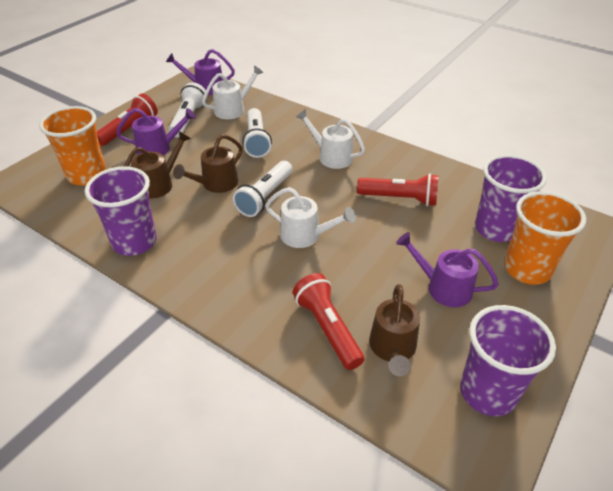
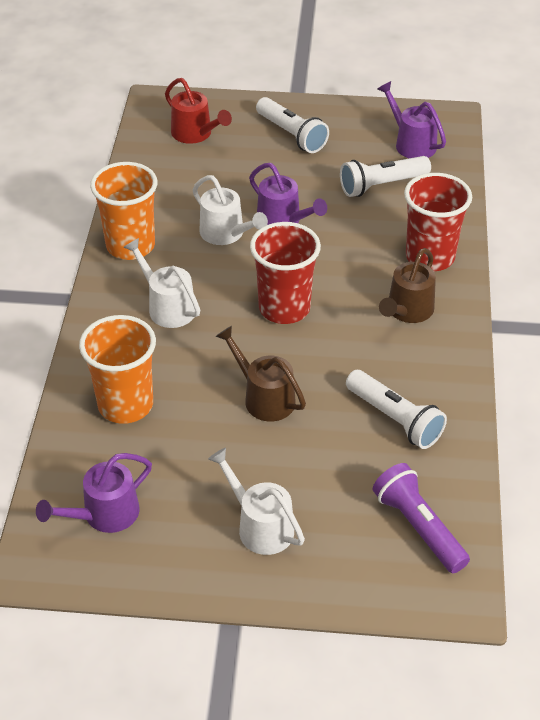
brown watering can: [124,131,191,199] [173,134,243,193] [369,284,420,376] = 3 -> [216,326,306,421] [379,248,436,323] = 2
purple cup: [85,166,157,256] [460,305,556,416] [475,155,547,242] = 3 -> none = 0
purple flashlight: none = 0 -> [373,463,470,573] = 1
red cup: none = 0 -> [250,222,321,324] [404,173,472,271] = 2
red flashlight: [97,93,158,146] [293,273,364,370] [357,174,439,206] = 3 -> none = 0
red watering can: none = 0 -> [165,78,232,144] = 1

